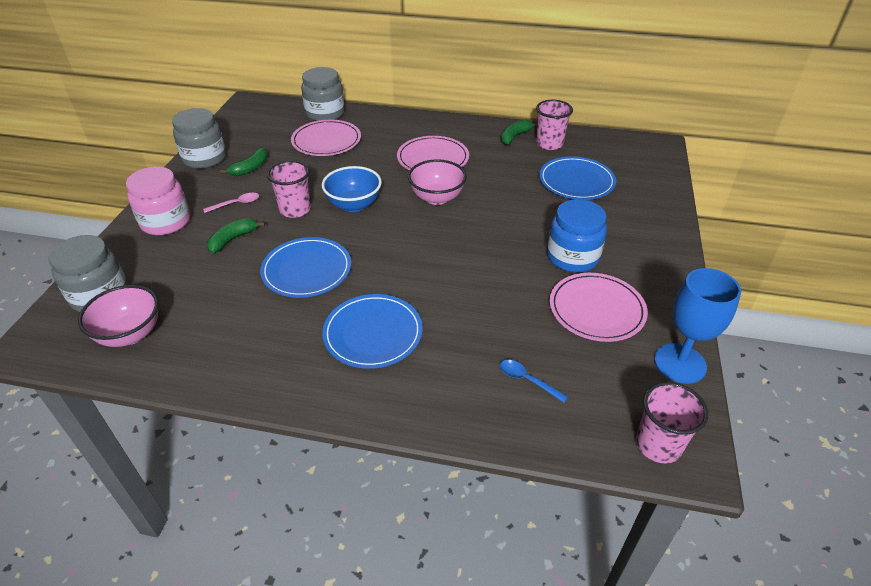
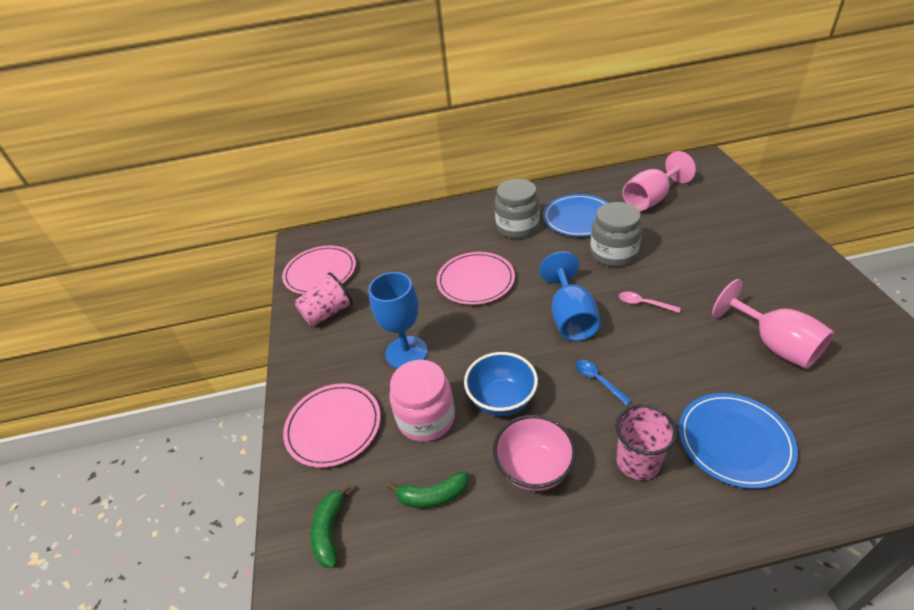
blue goblet: [654,268,741,384] = 1 -> [368,272,428,369] [540,251,601,341] = 2
blue jar: [547,199,607,273] = 1 -> none = 0
blue plate: [260,237,351,298] [322,294,423,369] [539,156,616,200] = 3 -> [543,194,608,237] [679,393,798,489] = 2
green banana: [207,218,265,253] [220,147,268,176] [501,120,538,145] = 3 -> [311,484,351,568] [388,471,468,508] = 2
grey jar: [49,235,128,312] [172,108,226,169] [301,67,345,121] = 3 -> [495,179,539,239] [590,202,642,267] = 2
pink bowl: [78,285,159,347] [408,159,467,205] = 2 -> [493,415,576,491] = 1
pink cup: [267,161,311,218] [536,100,573,150] [636,382,708,463] = 3 -> [295,272,353,326] [615,404,677,480] = 2
pink goblet: none = 0 -> [623,151,696,211] [712,279,835,369] = 2

